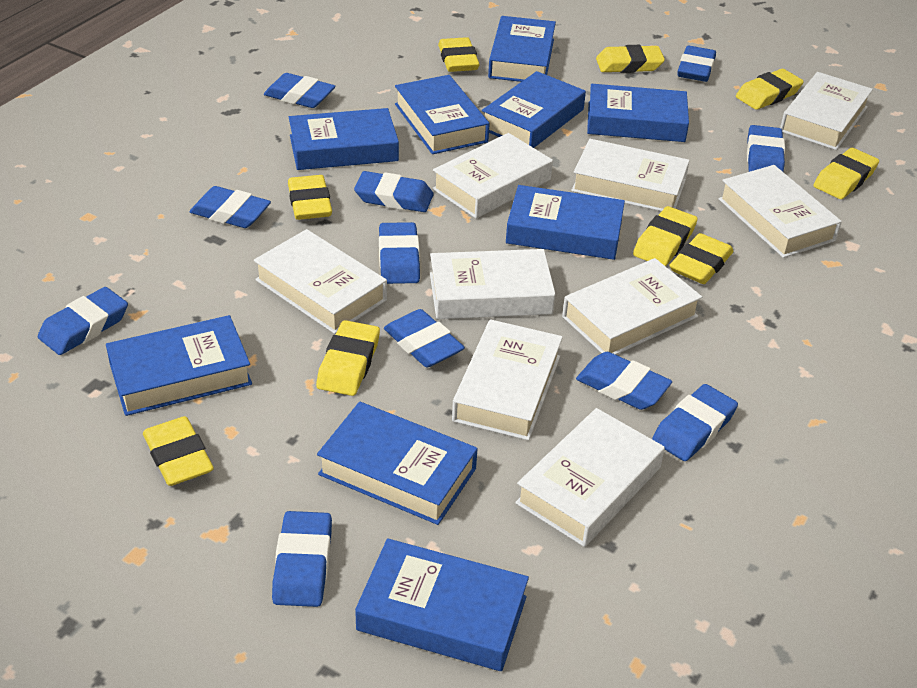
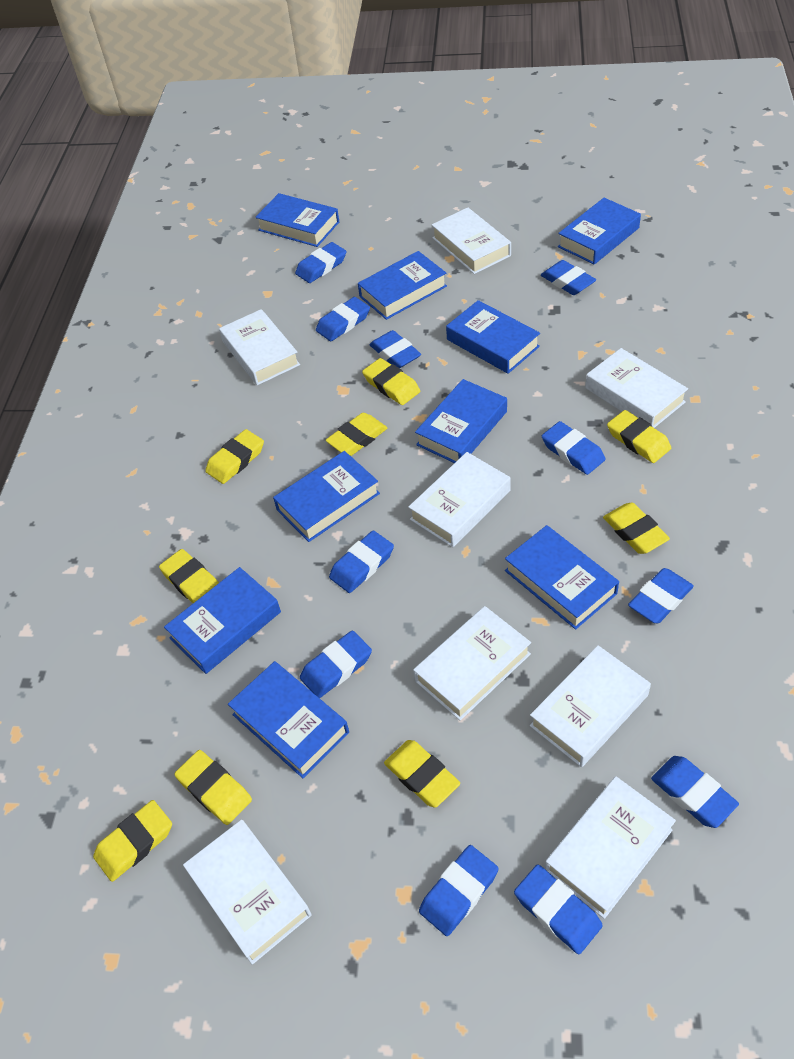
white book: [254,229,387,334] [430,249,555,319] [432,133,553,218] [452,319,563,440] [515,408,665,547] [562,258,702,355] [571,139,690,211] [718,165,842,258] [780,72,873,150] = 9 -> [183,820,311,965] [219,309,300,385] [408,452,511,547] [413,606,531,721] [432,208,511,274] [530,645,651,767] [545,776,676,919] [585,348,688,428] = 8

